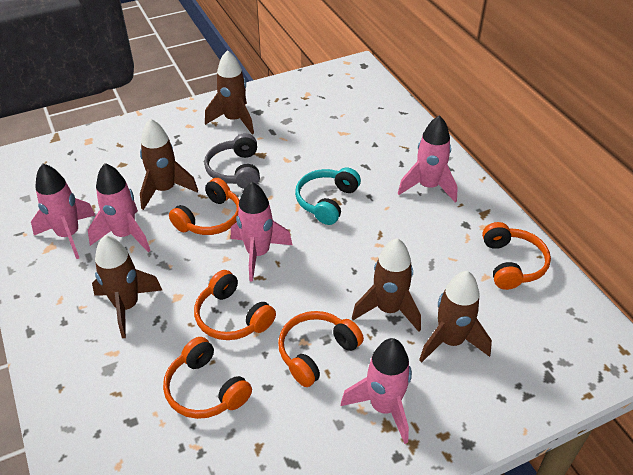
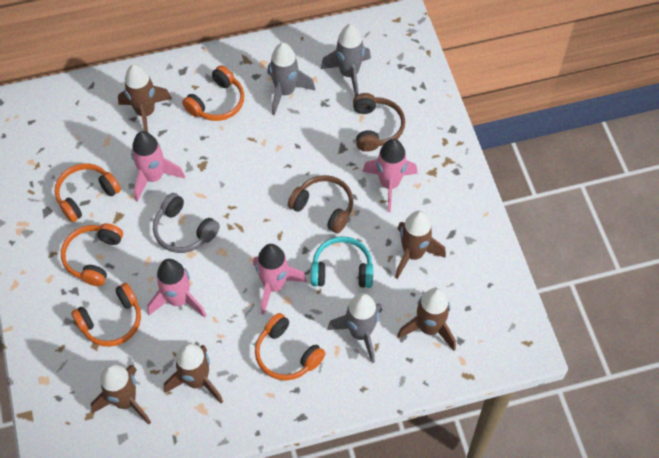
brown headphones: none = 0 -> [288,175,353,233] [353,93,405,151] = 2
grey rocket: none = 0 -> [268,43,315,115] [321,24,371,96] [327,293,382,363] = 3
pink rocket: [31,164,95,259] [88,163,151,252] [231,182,293,282] [341,338,412,444] [398,115,458,203] = 5 -> [131,131,185,202] [147,259,207,318] [253,244,307,315] [362,138,417,212] = 4

